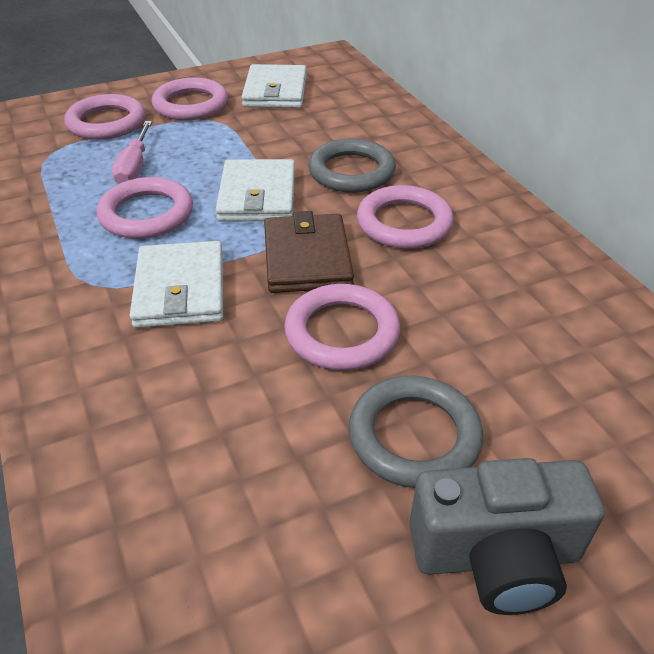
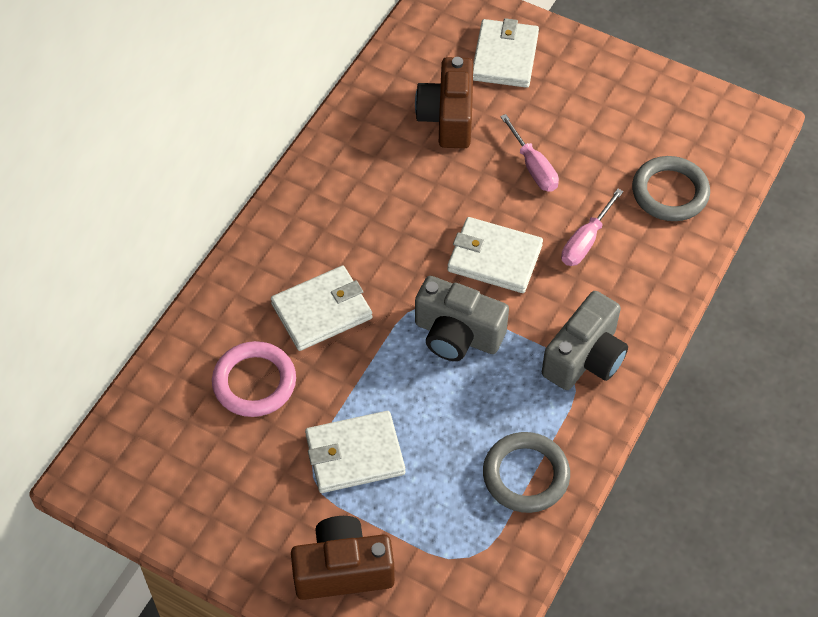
brown camera: none = 0 -> [291,516,395,600] [415,57,473,148] = 2
brown wallet: [264,211,354,293] = 1 -> none = 0
grey camera: [409,458,605,615] = 1 -> [415,276,509,361] [542,291,628,390] = 2
pink ring: [65,94,145,140] [97,177,193,239] [152,78,228,120] [284,284,400,370] [357,185,454,249] = 5 -> [212,341,296,417] = 1
pink screwdriver: [112,121,152,184] = 1 -> [500,114,559,192] [561,189,623,266] = 2
white wallet: [130,241,223,328] [215,159,295,222] [241,64,307,108] = 3 -> [271,266,372,351] [305,411,405,493] [447,217,543,293] [473,18,539,88] = 4

